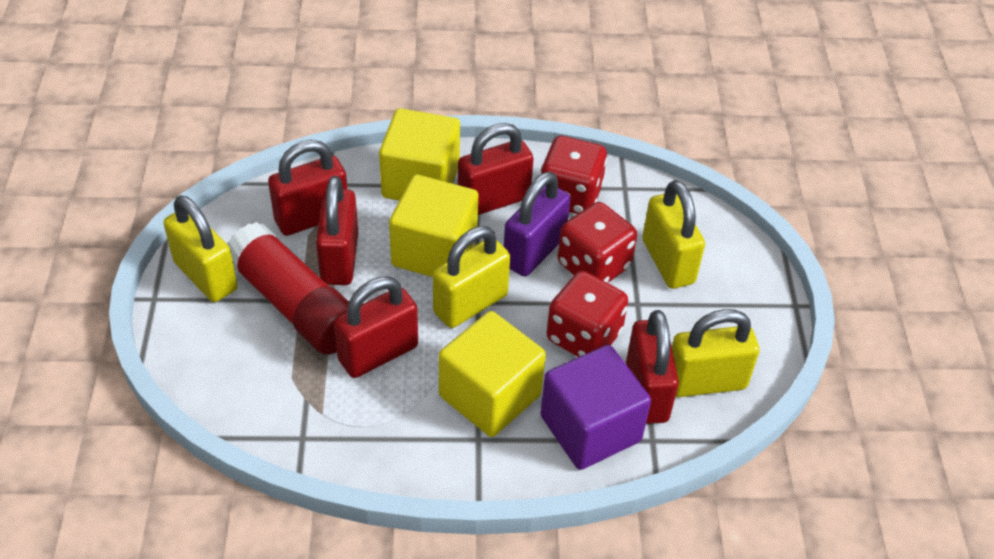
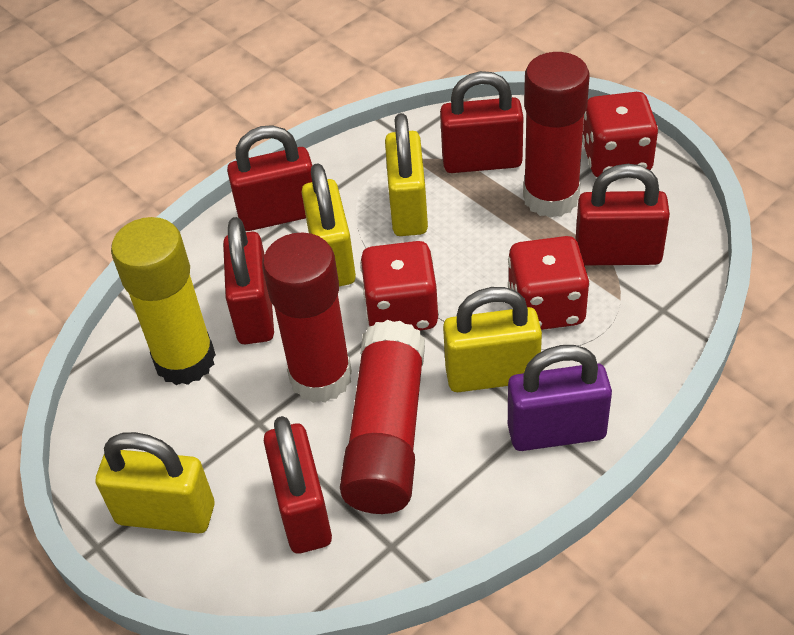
purple cube: [540,345,651,470] = 1 -> none = 0
red glue stick: [227,222,349,355] = 1 -> [262,232,352,403] [340,320,425,514] [523,52,589,218] = 3
yellow cube: [379,108,460,200] [389,175,478,277] [439,311,546,437] = 3 -> none = 0
yellow glue stick: none = 0 -> [111,217,216,385] = 1

